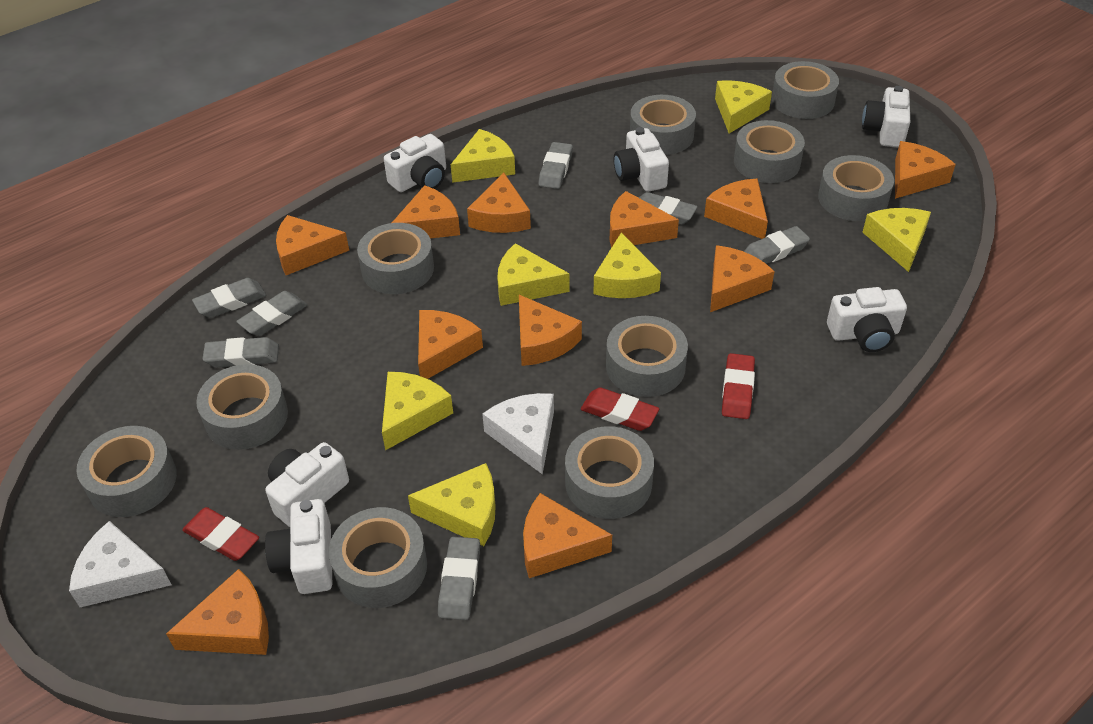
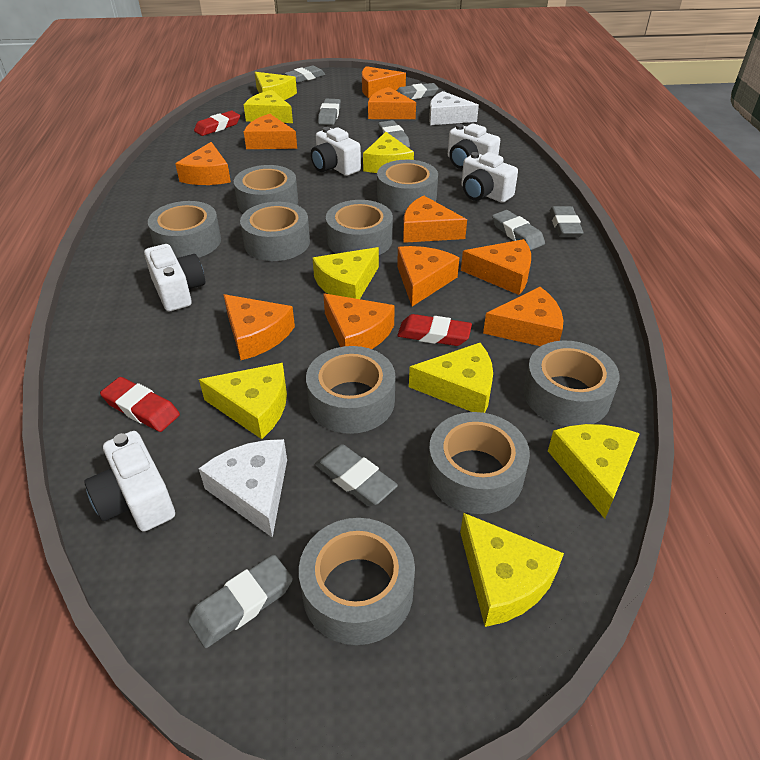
grey eraser: [192,278,266,318] [203,337,279,367] [236,291,307,336] [438,537,480,620] [538,142,573,189] [639,192,698,225] [744,226,810,264] = 7 -> [188,555,293,648] [284,65,325,83] [315,444,398,506] [318,99,341,125] [378,120,410,148] [397,83,439,99] [492,210,545,250] [550,206,584,237] = 8
grey tape: [77,426,177,517] [196,364,288,450] [329,507,427,608] [357,223,434,294] [565,426,654,519] [606,316,688,397] [630,95,696,155] [734,120,805,183] [772,61,839,119] [818,155,894,221] = 10 -> [148,201,221,258] [234,165,298,213] [240,202,310,261] [299,518,415,645] [306,346,395,434] [326,200,393,255] [377,160,438,212] [427,412,530,514] [523,340,619,426] = 9
orange cheese: [166,569,269,655] [276,215,349,275] [392,185,460,238] [418,310,483,379] [467,173,531,233] [519,295,582,366] [523,493,612,578] [610,191,679,248] [704,179,768,239] [710,245,775,312] [895,141,956,199] = 11 -> [175,142,231,185] [223,294,295,360] [244,114,297,149] [323,293,395,349] [362,66,406,98] [368,87,416,119] [397,246,459,306] [403,195,467,243] [461,239,531,295] [483,287,563,346] = 10
white camera: [265,442,349,527] [265,499,332,594] [384,134,446,192] [614,127,669,192] [827,287,907,352] [862,86,910,147] = 6 -> [84,431,175,531] [144,244,205,311] [311,127,361,176] [448,123,500,169] [461,152,518,203] = 5
yellow cheese: [382,372,453,450] [408,463,496,546] [451,129,515,183] [497,243,570,306] [594,233,661,298] [715,80,772,133] [862,208,931,272] = 7 -> [199,363,287,439] [244,90,293,123] [255,72,297,100] [313,247,379,299] [363,132,414,173] [409,343,493,413] [460,513,564,627] [548,424,640,519] = 8

